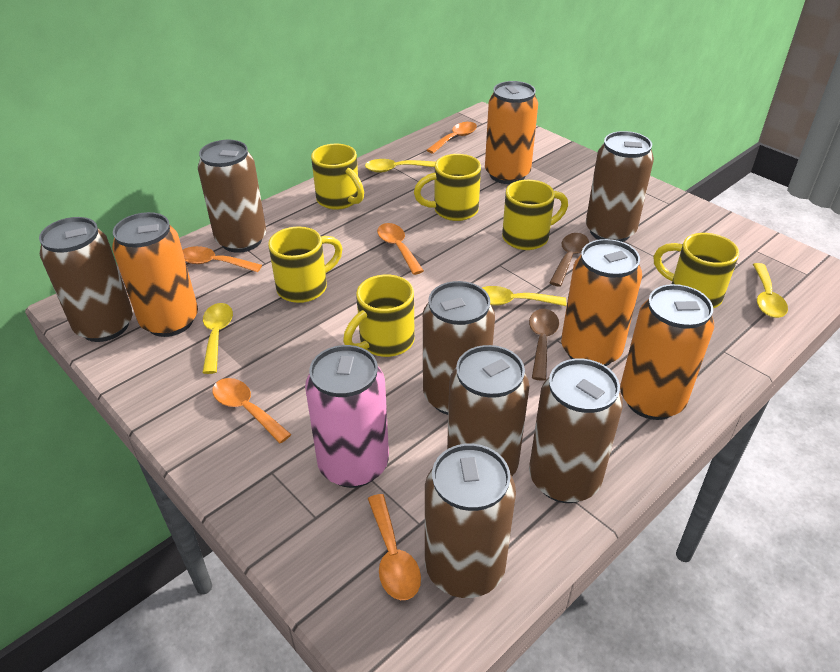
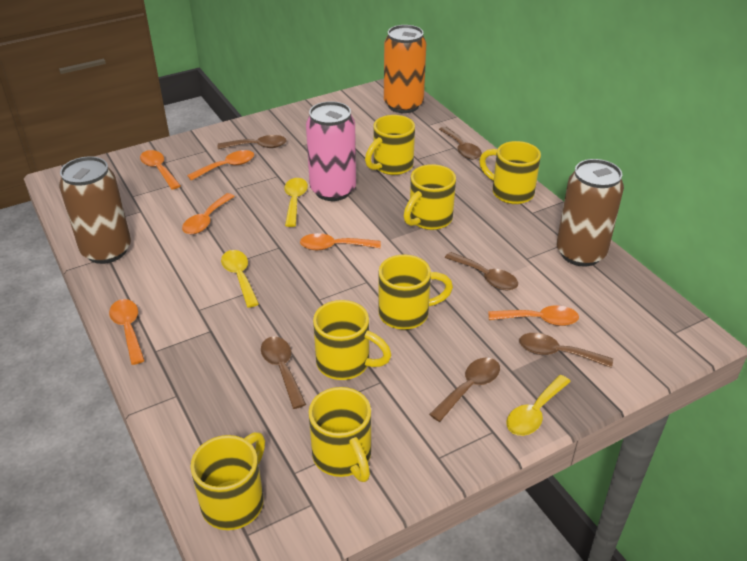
brown can: [39,217,133,342] [198,140,266,253] [423,281,495,415] [425,444,516,598] [447,345,529,476] [529,359,623,503] [586,131,654,242] = 7 -> [59,156,131,264] [557,159,624,267] = 2
brown spoon: [529,309,559,381] [549,233,589,287] = 2 -> [218,135,287,149] [261,336,306,409] [429,358,500,422] [439,127,482,159] [445,252,518,291] [519,333,613,368] = 6
orange can: [112,212,198,337] [485,81,538,184] [561,239,642,366] [620,284,714,420] = 4 -> [384,25,426,113] = 1
orange spoon: [183,246,262,272] [212,378,291,443] [368,494,421,600] [377,223,424,275] [427,122,477,154] = 5 -> [109,299,145,365] [140,150,181,190] [182,193,235,234] [187,150,254,181] [300,233,381,250] [488,305,579,326] = 6
yellow mug: [268,226,343,303] [311,144,364,210] [343,275,415,357] [414,154,481,221] [502,180,568,250] [654,233,739,308] = 6 -> [190,432,265,530] [309,387,371,482] [313,300,392,380] [365,115,415,175] [378,254,453,330] [404,164,456,230] [479,141,541,204] = 7
yellow spoon: [202,303,233,374] [365,159,435,173] [482,286,566,306] [753,263,788,318] = 4 -> [221,250,259,308] [284,178,308,227] [506,375,571,436] = 3

